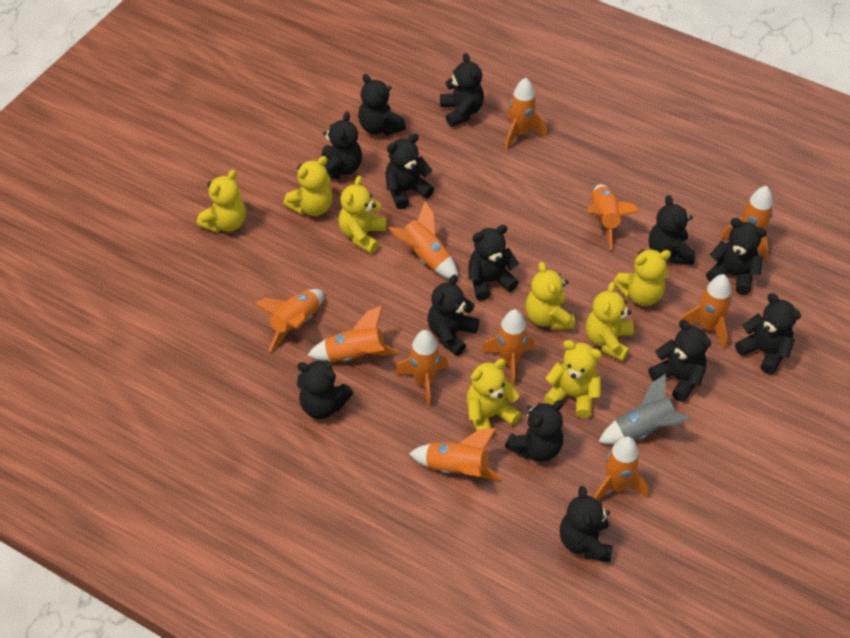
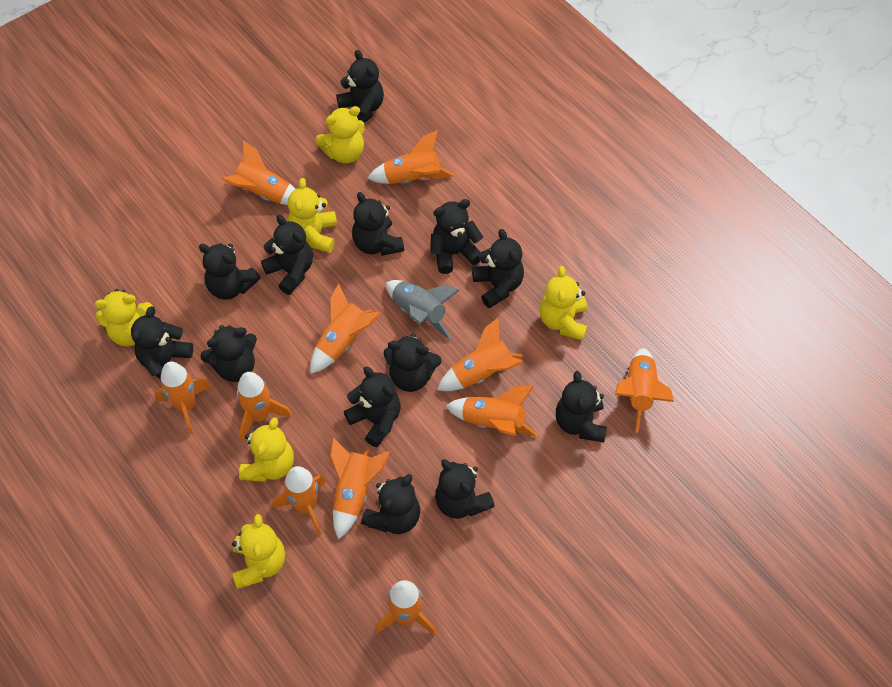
yellow teddy bear: [197,170,246,233] [283,156,333,216] [338,176,387,254] [466,359,521,431] [526,262,575,330] [544,340,602,418] [586,282,634,361] [613,249,671,306] = 8 -> [94,289,153,347] [232,514,285,589] [239,417,294,482] [288,178,337,253] [316,106,365,163] [539,266,587,341] = 6

